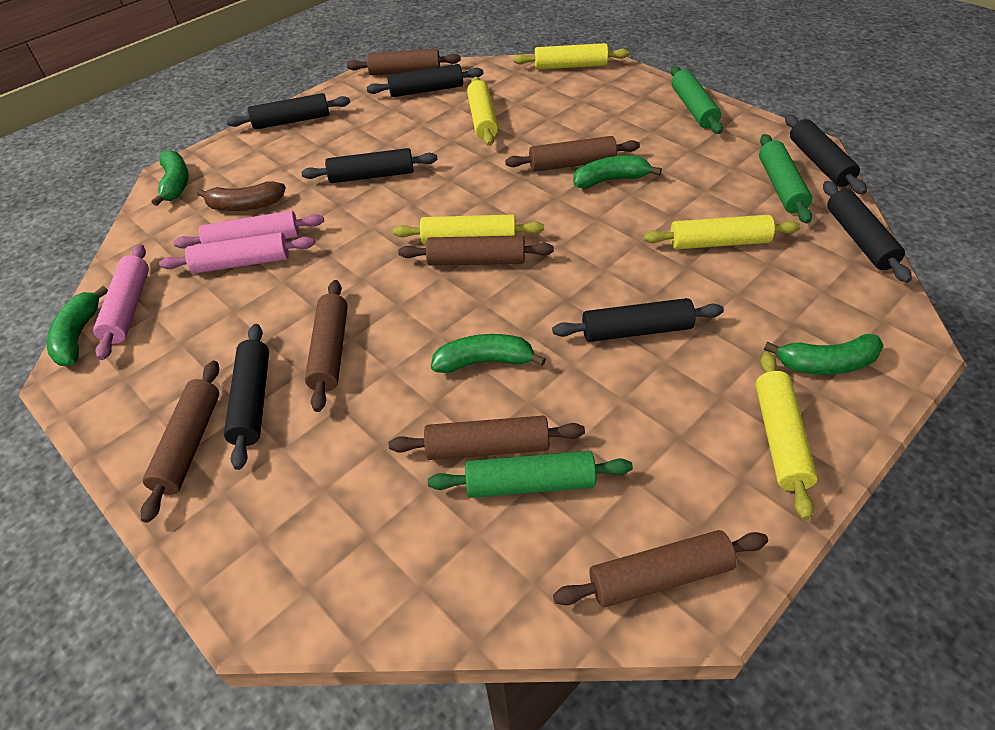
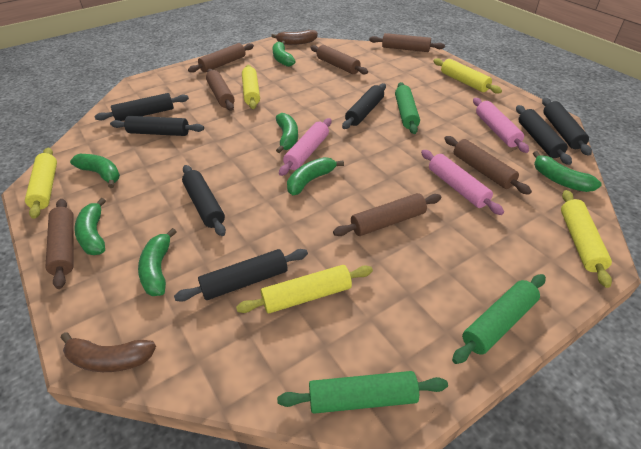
brown banana: [197,181,286,211] = 1 -> [61,332,156,372] [271,30,318,45] = 2
green banana: [47,286,108,366] [152,150,189,206] [431,334,546,373] [573,156,662,189] [764,334,884,375] = 5 -> [70,154,120,188] [74,198,106,255] [138,228,177,296] [273,41,296,67] [276,113,298,153] [287,157,344,195] [533,151,602,192] = 7

